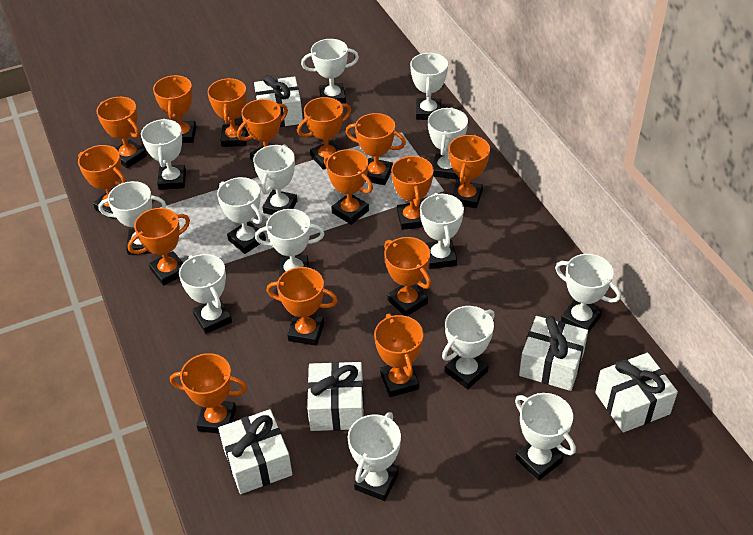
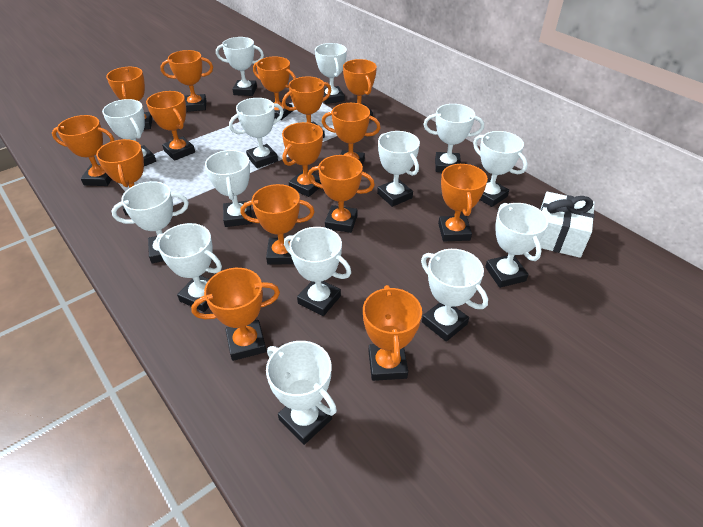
white gift: [218,409,292,494] [254,75,303,127] [307,362,364,431] [519,316,588,391] [595,353,678,433] = 5 -> [535,192,595,258] = 1

